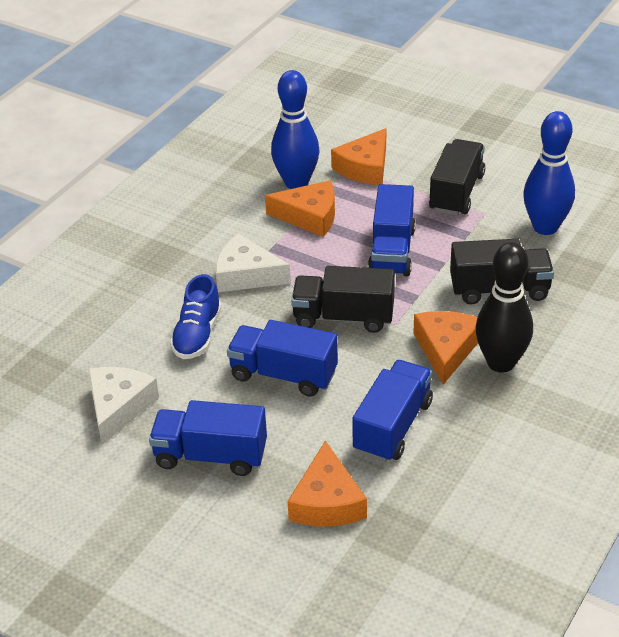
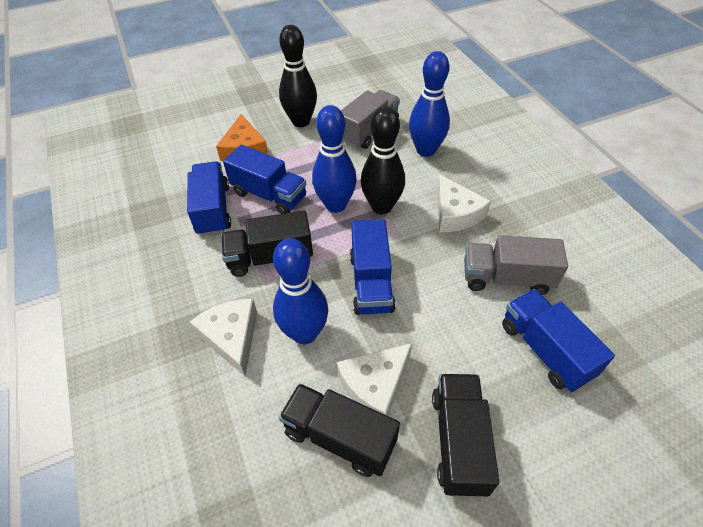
black bowling pin: [475,242,533,373] = 1 -> [279,25,317,127] [361,107,405,214] = 2
blue bowling pin: [271,70,320,189] [523,111,575,235] = 2 -> [273,238,328,344] [312,105,357,213] [409,51,450,157] = 3
blue shoe: [170,274,222,359] = 1 -> none = 0
grey truck: none = 0 -> [341,90,400,149] [464,235,568,295] = 2
orange cheese: [265,180,335,237] [288,440,367,527] [331,128,386,185] [413,311,478,385] = 4 -> [216,114,268,161] = 1
white cheese: [88,367,159,445] [216,233,291,292] = 2 -> [190,299,257,376] [337,343,412,416] [437,174,491,232] = 3

